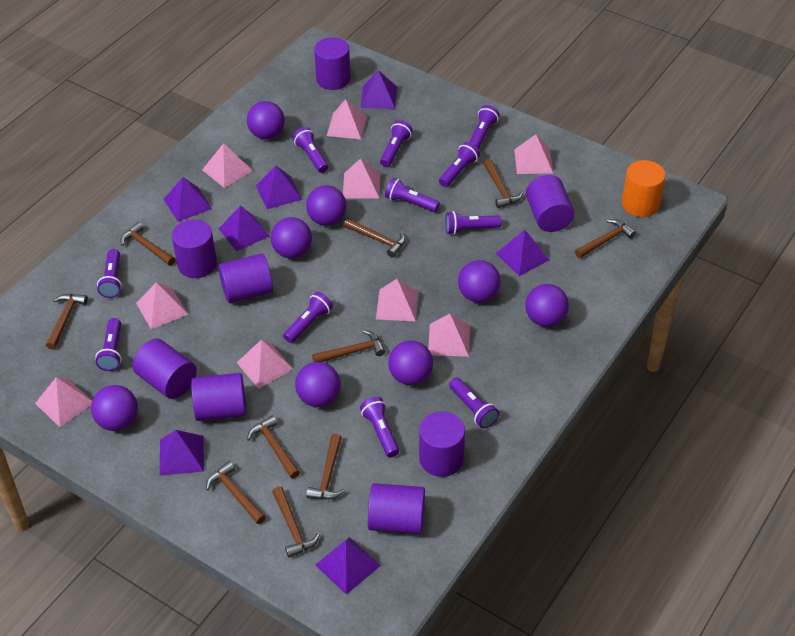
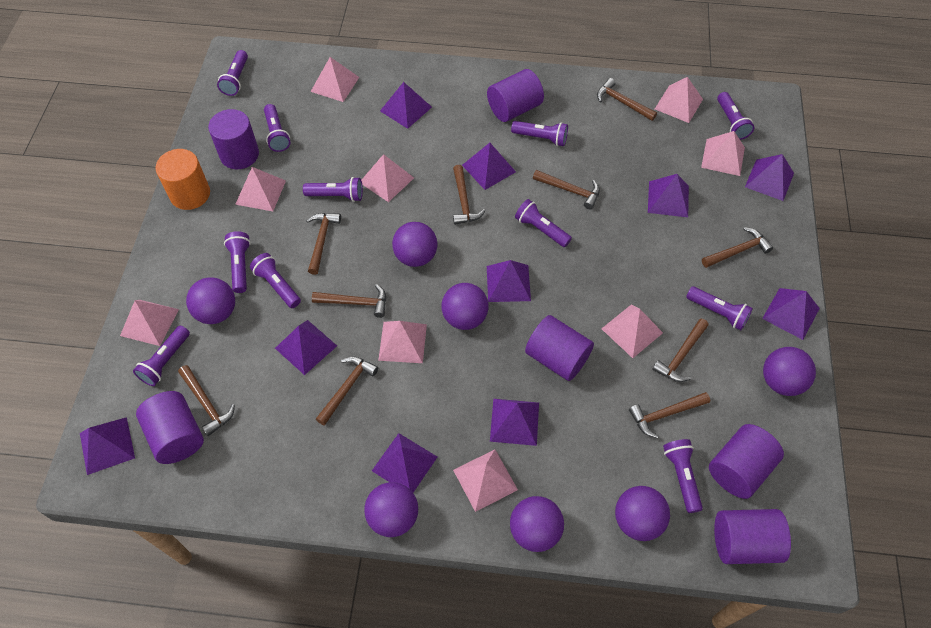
purple ball: [91,385,138,431] [247,101,285,139] [271,217,312,259] [295,362,341,407] [306,185,346,226] [388,341,433,385] [458,260,501,303] [525,284,569,327] = 8 -> [186,277,235,324] [364,482,418,537] [392,222,437,267] [442,283,489,330] [510,496,564,552] [615,486,670,541] [763,347,816,396] = 7
purple cylinder: [133,339,197,399] [172,219,217,278] [191,373,246,421] [218,253,273,303] [314,37,351,90] [368,483,425,534] [419,411,465,477] [526,175,575,232] = 8 -> [136,391,204,464] [208,109,259,169] [487,69,544,122] [525,315,594,381] [709,424,784,499] [714,509,791,564] = 6
purple pyramid: [160,430,204,476] [164,177,212,222] [219,205,269,251] [256,166,302,209] [315,537,380,595] [361,70,397,109] [496,230,549,276] = 7 -> [80,417,135,475] [275,320,337,375] [372,433,437,492] [380,82,432,129] [462,143,516,190] [487,260,531,302] [490,399,539,446] [648,174,689,217] [745,154,794,201] [762,288,820,340] = 10

